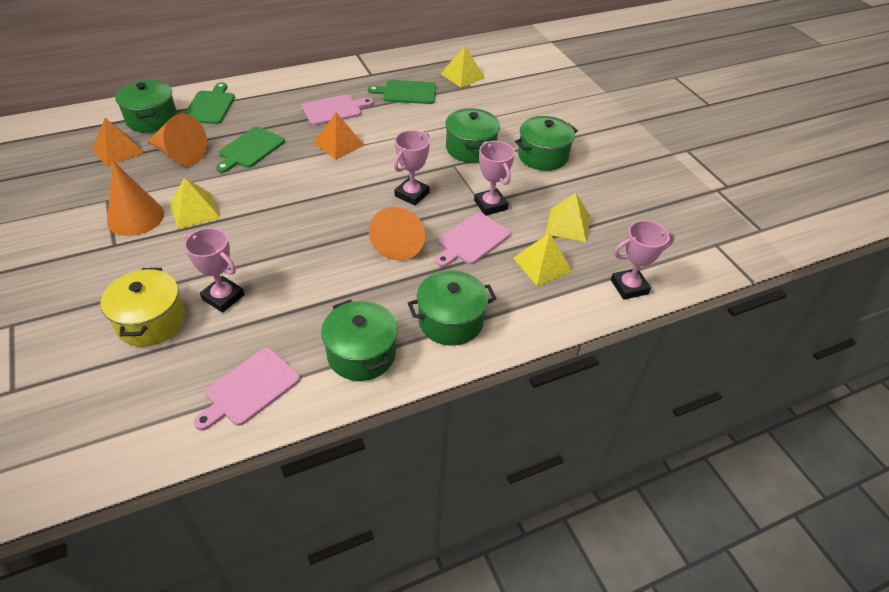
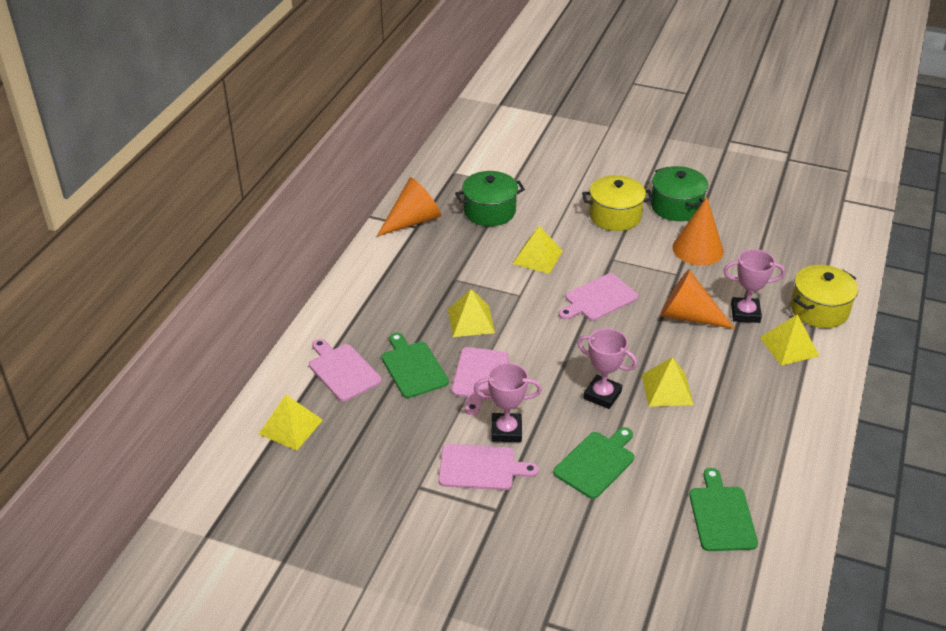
green pot: [115,80,177,133] [321,299,397,381] [408,270,497,346] [445,108,500,163] [515,116,578,171] = 5 -> [455,171,525,226] [651,166,708,221] = 2
orange pyramid: [92,118,144,167] [314,112,365,160] = 2 -> none = 0
pink cutting board: [194,348,300,430] [302,94,373,125] [435,212,511,267] = 3 -> [309,339,382,402] [438,444,539,490] [452,347,509,415] [558,273,638,321] = 4
pink trophy: [184,228,245,313] [394,130,430,206] [474,141,515,216] [611,220,675,300] = 4 -> [474,363,542,442] [577,328,638,409] [723,249,785,323] = 3
yellow pot: [101,268,185,347] = 1 -> [582,175,653,231] [791,265,858,328] = 2
yellow pyramid: [170,177,220,229] [441,46,485,88] [513,232,573,286] [545,193,591,242] = 4 -> [259,395,323,451] [448,289,495,337] [513,226,563,274] [642,357,694,407] [760,314,819,366] = 5

